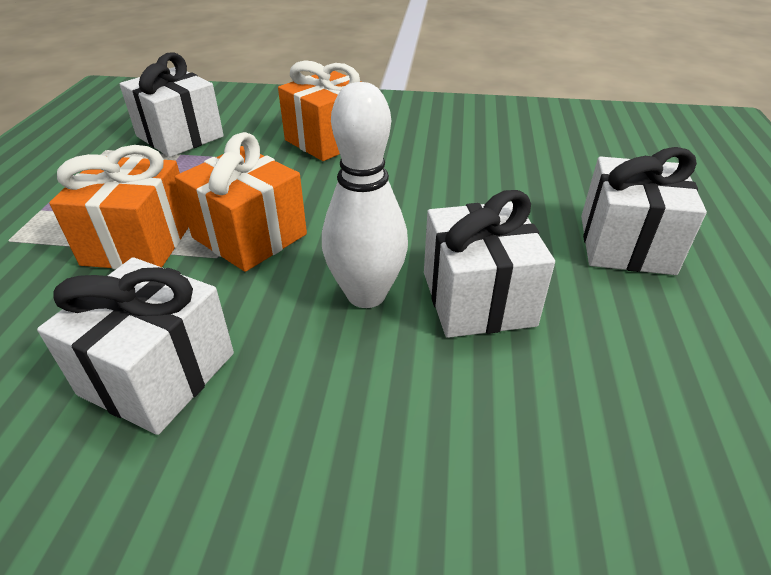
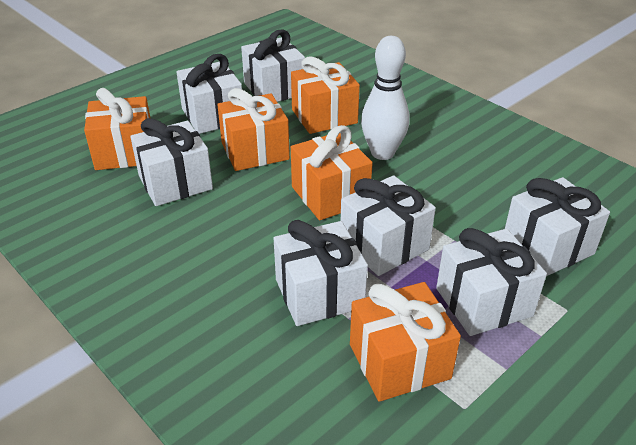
orange gift: [49,145,189,269] [175,132,307,272] [278,60,361,161] = 3 -> [84,88,150,170] [217,88,290,171] [291,57,360,134] [291,125,373,220] [350,282,461,402] = 5
white gift: [37,257,234,435] [120,53,224,157] [424,190,555,338] [581,147,707,275] = 4 -> [130,118,213,206] [177,54,242,134] [241,30,305,102] [274,220,368,326] [341,175,436,276] [436,228,547,336] [505,177,610,276] = 7

